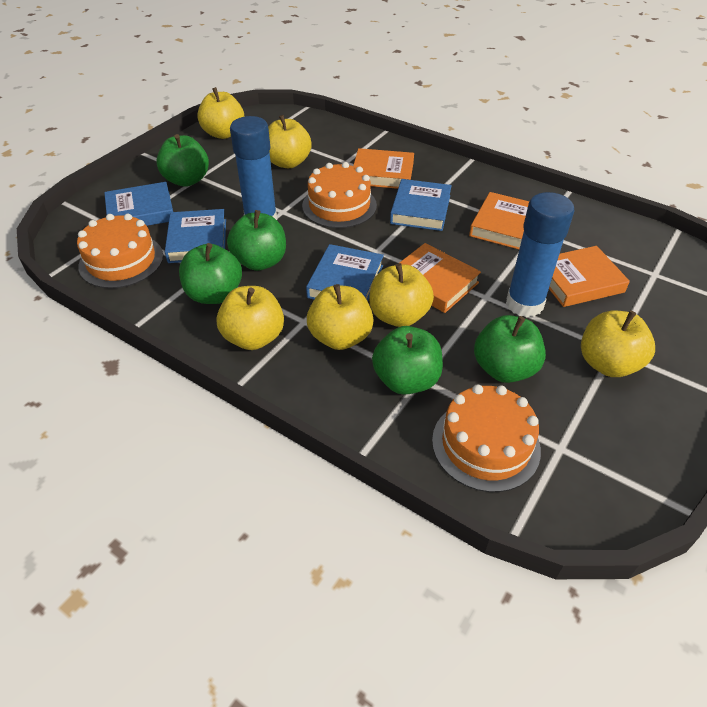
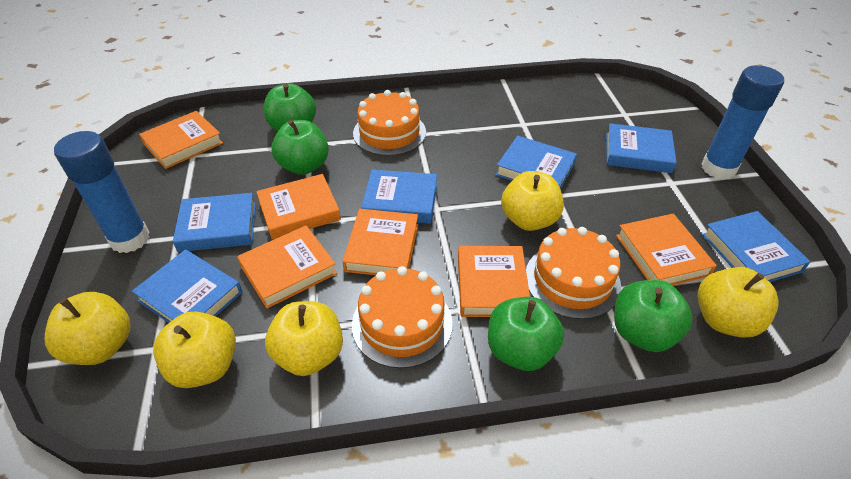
blue book: [104,182,173,226] [165,209,226,263] [306,244,384,301] [390,179,452,231] = 4 -> [132,249,243,323] [173,193,256,252] [361,170,437,224] [496,135,577,189] [606,123,677,173] [702,211,810,282] = 6
green apple: [156,134,209,187] [179,243,242,304] [227,210,286,271] [372,326,443,395] [474,315,546,383] = 5 -> [264,83,316,132] [271,120,329,175] [488,297,564,371] [614,280,693,352] = 4
orange book: [353,148,414,189] [400,243,481,313] [469,192,530,249] [549,246,630,307] = 4 -> [139,111,223,169] [237,225,337,309] [256,174,341,240] [342,209,418,275] [458,246,530,317] [616,214,717,285] = 6
yellow apple: [197,87,244,139] [216,286,284,350] [268,115,312,168] [307,284,374,350] [369,263,434,327] [581,310,655,377] = 6 -> [45,292,131,365] [153,311,236,388] [265,301,343,376] [501,171,564,231] [698,267,779,338] = 5

